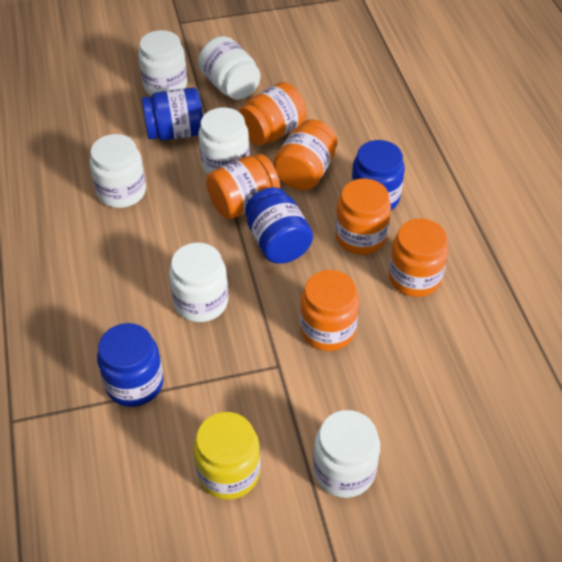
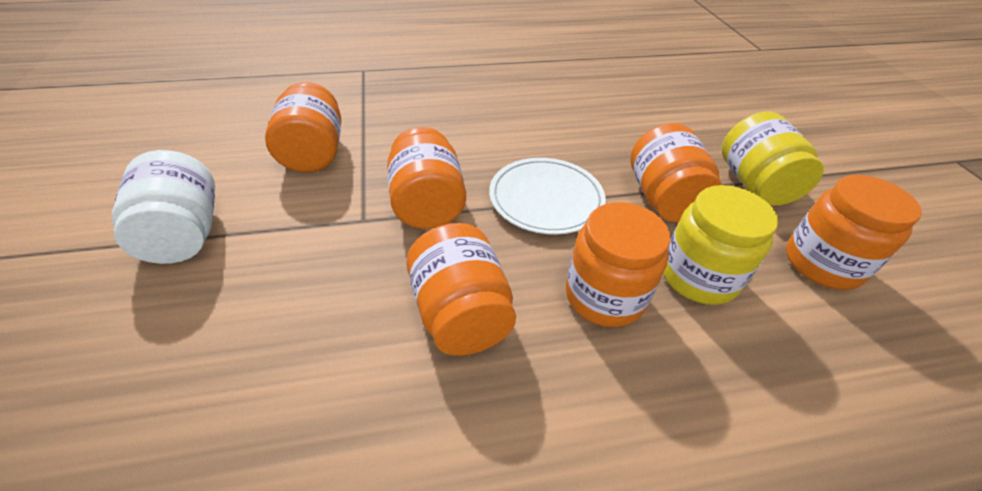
blue jar: [97,323,164,407] [142,87,203,141] [245,187,313,263] [351,140,405,210] = 4 -> none = 0
white jar: [90,134,146,208] [138,30,187,95] [169,243,228,322] [198,36,260,100] [198,108,250,174] [313,410,380,498] = 6 -> [112,150,215,264] = 1
white plate: none = 0 -> [489,158,606,235] = 1
yellow jar: [193,412,260,500] = 1 -> [663,185,778,305] [722,112,824,206] = 2

